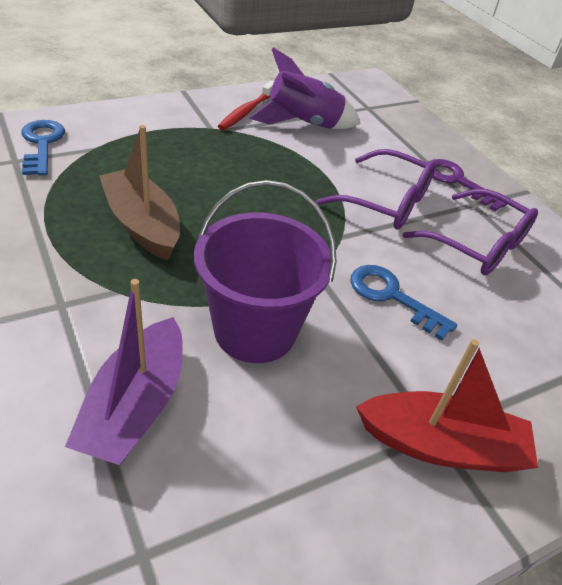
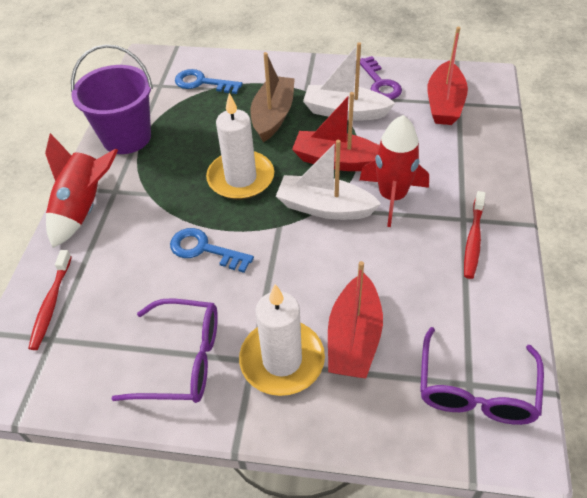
purple boat: [65,279,183,465] = 1 -> none = 0
purple rocket: [249,47,361,129] = 1 -> none = 0
red boat: [356,339,538,472] = 1 -> [292,92,379,171] [328,261,383,378] [428,27,468,125] = 3
red rocket: none = 0 -> [45,133,118,248] [359,115,429,227] = 2
red toothbrush: [218,81,274,130] = 1 -> [28,250,72,350] [464,191,486,279] = 2
white boat: none = 0 -> [276,140,381,220] [303,42,395,121] = 2
white candle: none = 0 -> [206,93,274,200] [239,284,325,396] = 2

